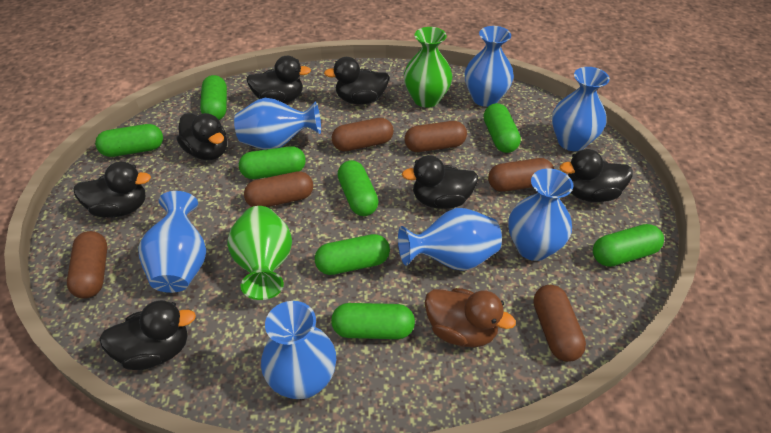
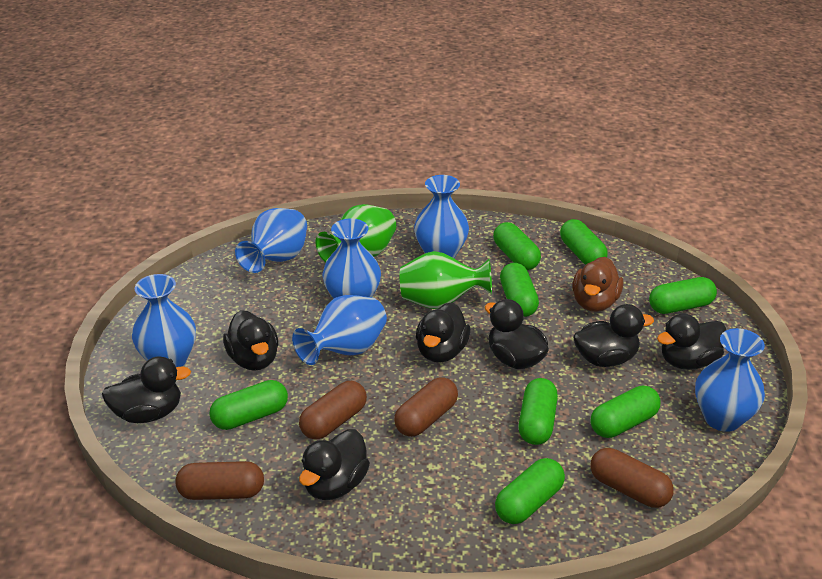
blue vase: [139,191,206,293] [234,98,321,150] [261,301,336,399] [398,208,502,271] [465,26,514,107] [508,168,573,261] [552,67,610,151] = 7 -> [132,274,196,367] [235,208,307,273] [292,295,387,365] [323,218,381,299] [414,175,469,258] [695,328,765,432] = 6
brown capsule: [67,231,107,299] [244,171,313,207] [332,118,394,151] [404,121,467,152] [488,158,554,192] [533,285,586,362] = 6 -> [175,461,264,500] [299,381,367,440] [394,377,458,437] [590,448,674,508] = 4

